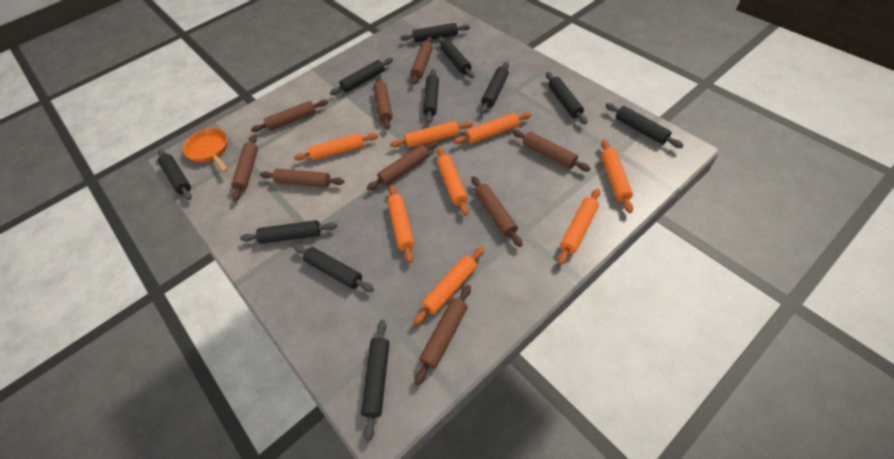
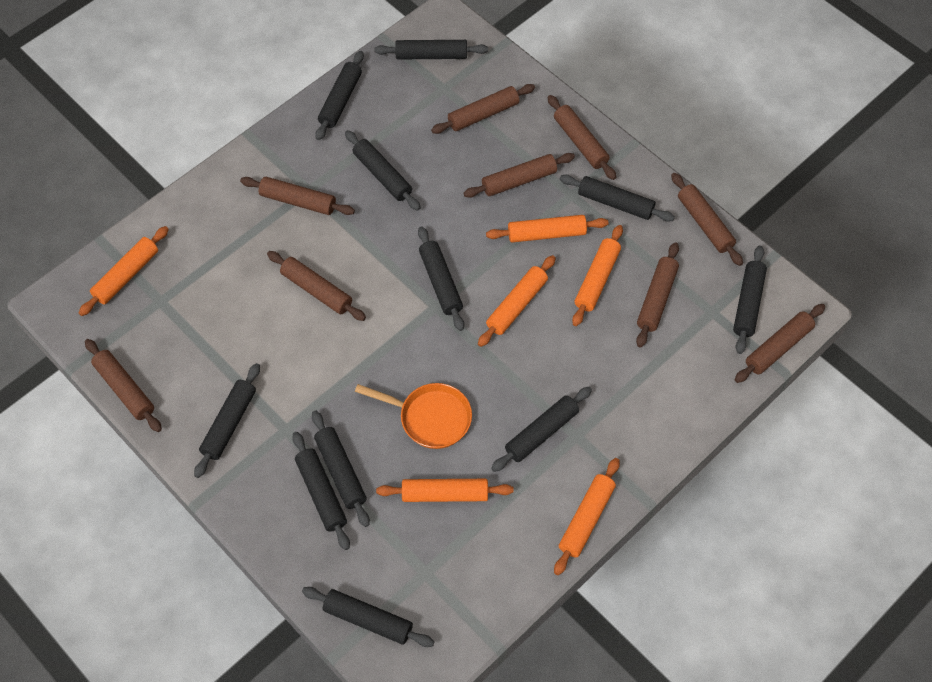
orange rolling pin: [294,133,378,161] [387,185,414,263] [390,121,473,148] [413,247,484,325] [437,147,468,216] [453,112,531,144] [558,188,600,265] [601,140,633,213] = 8 -> [79,226,169,316] [376,479,514,502] [478,255,556,347] [486,215,609,243] [554,458,620,575] [572,225,623,326] = 6

